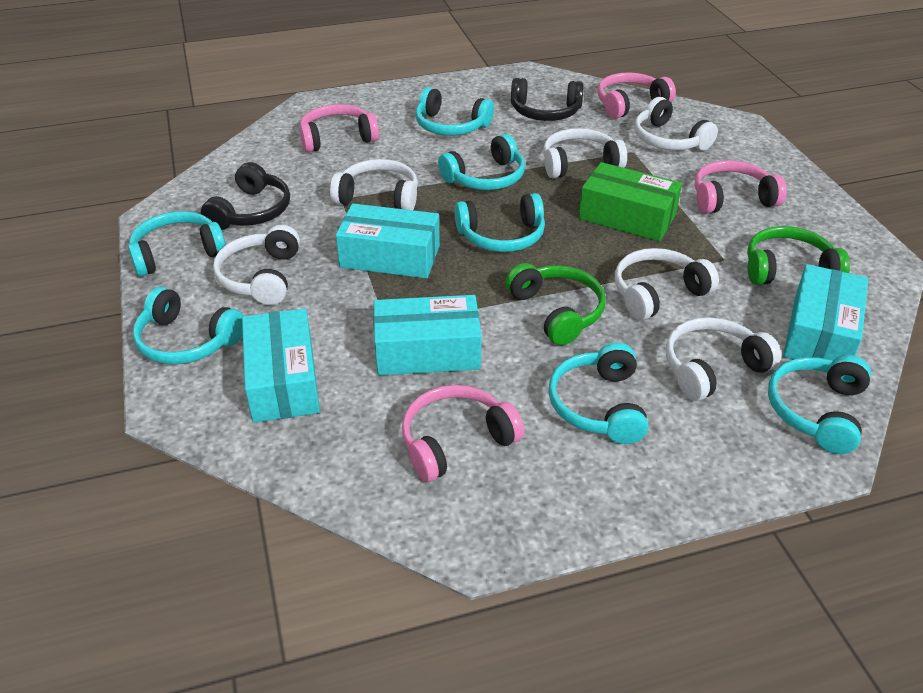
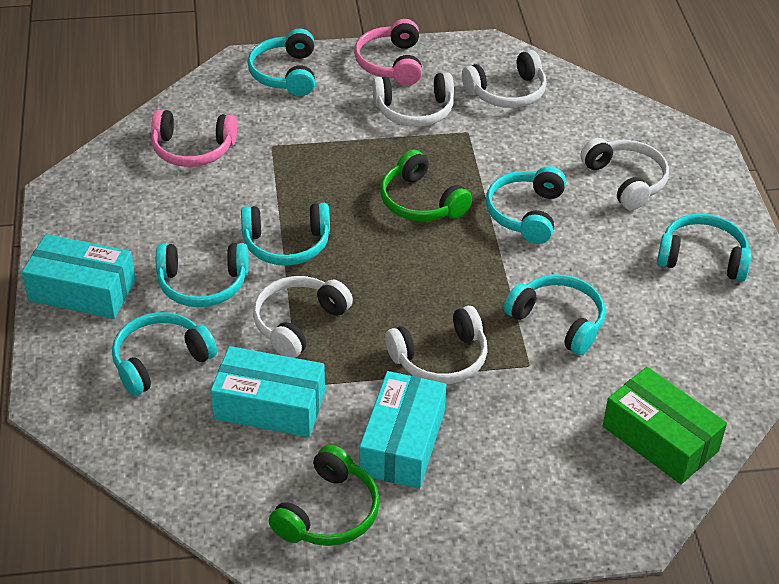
black headphones: [201,162,290,230] [511,78,584,121] = 2 -> none = 0
pink headphones: [300,104,379,153] [402,385,524,482] [598,72,676,119] [695,160,787,214] = 4 -> [151,110,237,167] [354,19,422,86] = 2
turquoise box: [242,308,320,423] [336,204,440,279] [374,295,482,375] [783,264,869,360] = 4 -> [22,234,136,319] [210,346,325,437] [359,371,446,489] = 3
white headphones: [213,225,300,305] [330,159,418,210] [543,128,627,178] [615,248,719,320] [634,97,718,151] [666,317,781,401] = 6 -> [253,276,353,358] [372,72,454,127] [385,306,488,384] [462,50,547,108] [580,138,669,210] = 5

